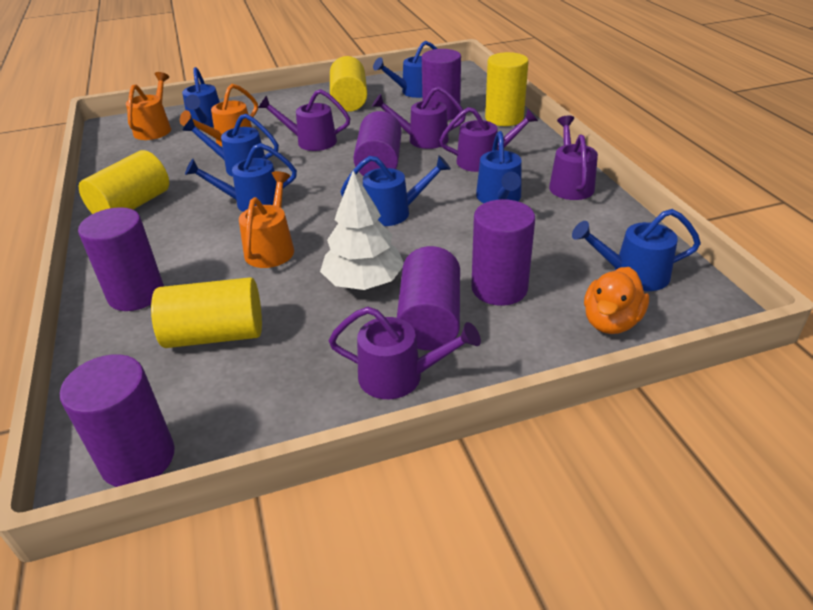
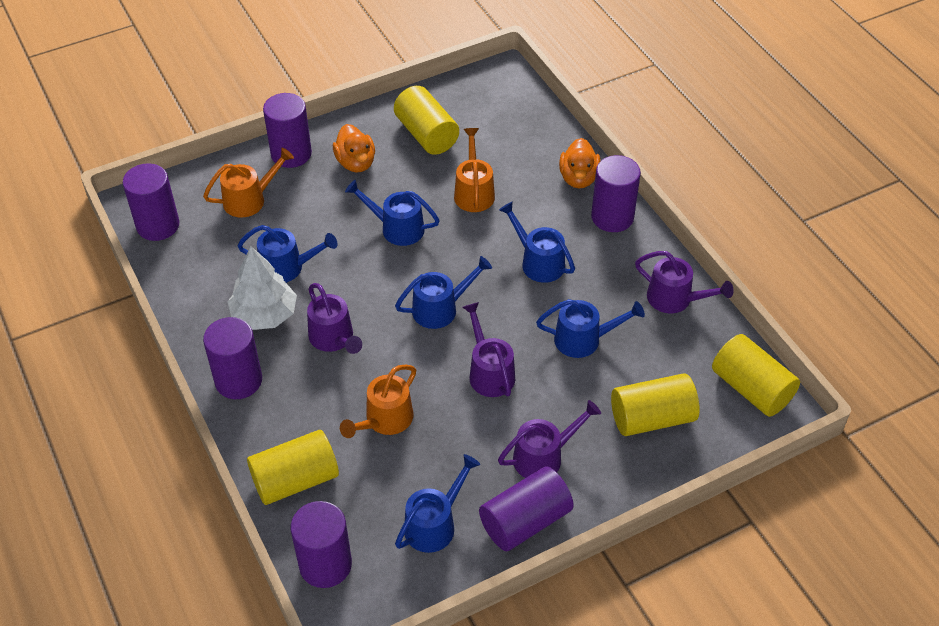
blue watering can: [182,67,220,128] [182,114,279,177] [185,143,297,212] [340,156,451,226] [373,41,437,98] [476,131,522,203] [572,209,701,291] = 7 -> [237,225,338,283] [345,180,440,246] [395,256,492,329] [395,454,480,553] [499,201,575,283] [536,299,645,358] = 6
orange duck: [584,267,649,334] = 1 -> [333,124,375,173] [559,138,601,189] = 2
purple watering can: [258,89,350,151] [329,307,481,399] [372,86,466,149] [439,107,538,172] [549,116,598,200] = 5 -> [307,283,362,354] [462,302,515,397] [498,400,601,478] [635,251,734,313] = 4

